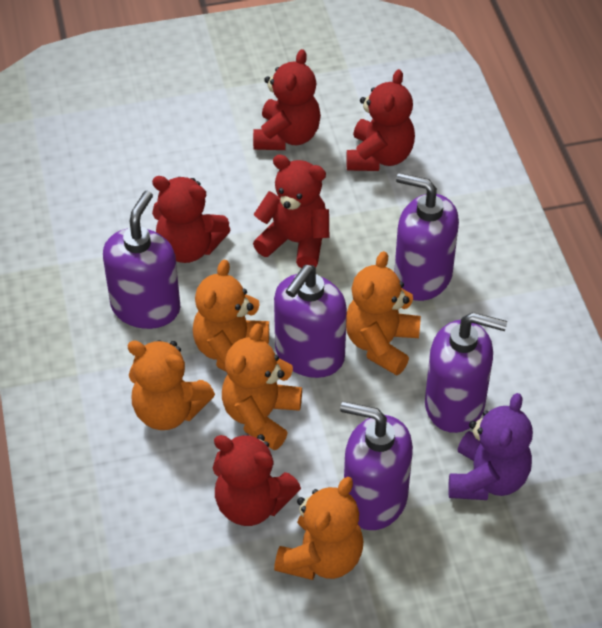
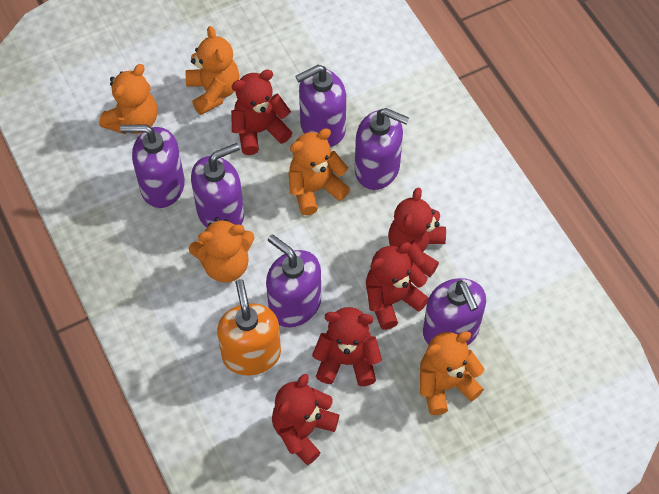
orange soap dispenser: none = 0 -> [217,279,281,376] = 1
purple soap dispenser: [103,191,180,329] [274,265,347,378] [340,401,413,530] [394,173,459,301] [425,312,507,433] = 5 -> [120,124,185,208] [191,143,244,228] [266,234,321,327] [296,65,346,147] [355,108,409,190] [423,278,486,346] = 6
purple teddy bear: [448,393,533,500] = 1 -> none = 0

